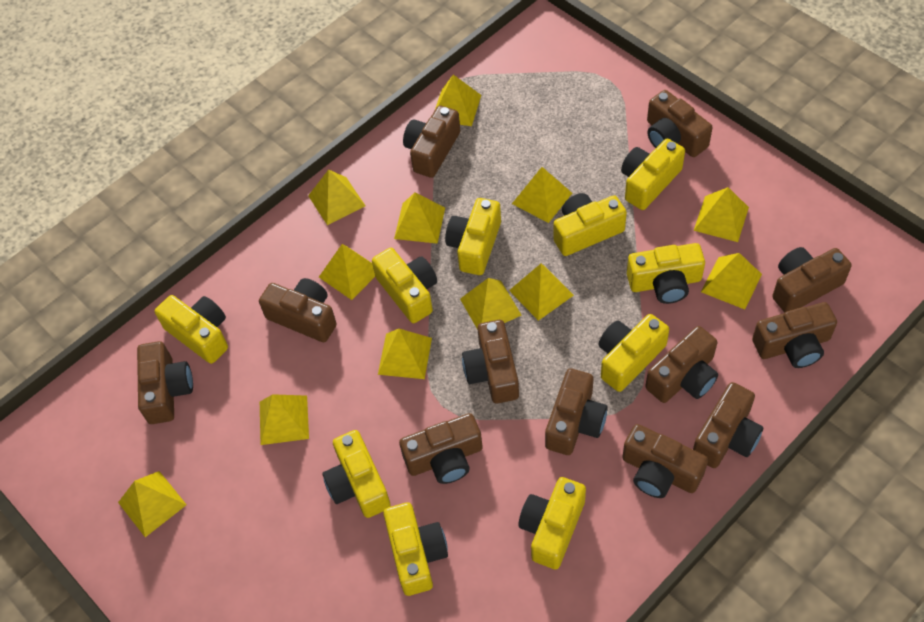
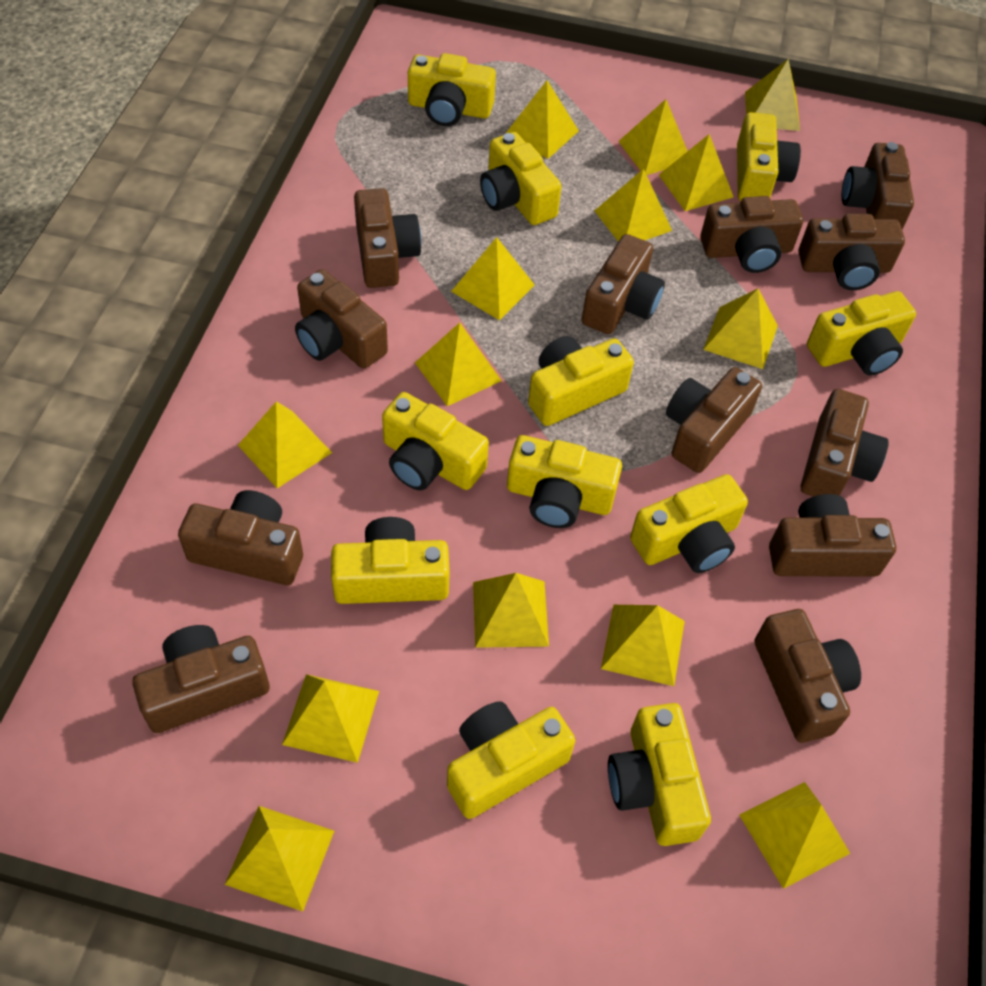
yellow camera: [155,295,228,364] [322,430,391,518] [372,248,437,323] [383,502,448,596] [445,198,501,275] [518,477,586,569] [553,193,627,256] [599,314,669,392] [621,139,685,210] [627,243,705,304] = 10 -> [331,517,450,604] [382,392,489,490] [408,53,496,126] [447,701,575,819] [480,132,562,225] [507,435,622,528] [528,336,634,426] [608,703,711,846] [630,474,748,573] [737,112,801,201] [807,291,916,375] = 11
yellow pyramid: [118,471,187,537] [260,394,309,445] [308,170,365,225] [319,244,375,300] [378,329,432,379] [394,192,445,244] [435,75,481,126] [460,278,522,330] [509,263,574,321] [512,167,572,223] [693,187,749,242] [701,253,762,310] = 12 -> [225,806,334,912] [238,401,332,488] [282,674,379,763] [415,323,502,406] [451,237,535,320] [473,573,549,648] [505,80,579,159] [594,169,672,242] [601,605,685,686] [619,99,687,175] [659,134,734,211] [703,288,778,369] [739,782,850,889] [745,59,800,131] = 14

